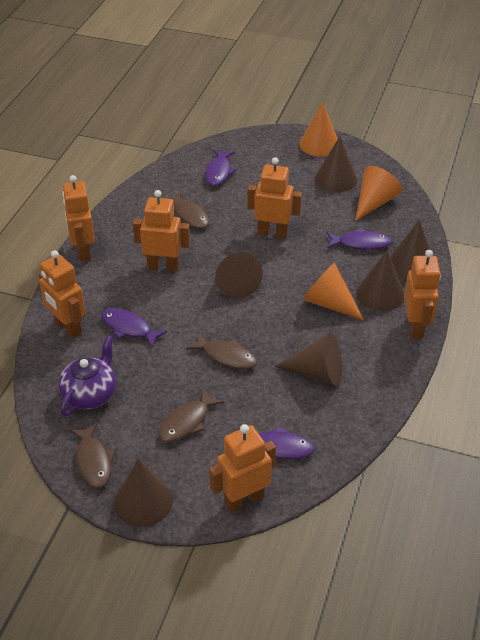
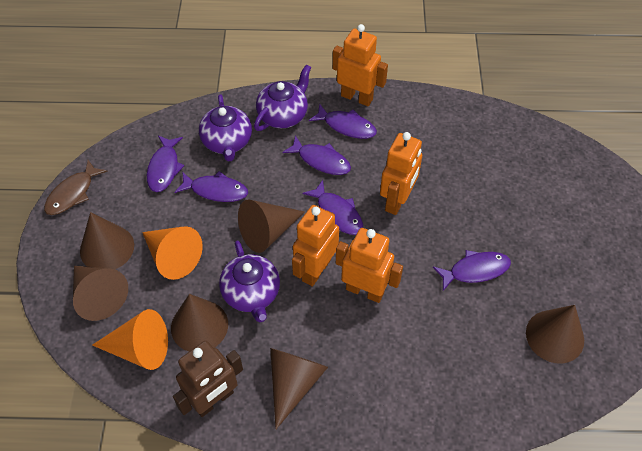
brown fish: [70,423,115,488] [158,389,224,442] [168,192,210,229] [186,332,258,369] = 4 -> [44,160,108,215] = 1
brown robot: none = 0 -> [173,341,243,417] = 1
orange cone: [299,102,338,157] [303,263,364,320] [355,166,402,221] = 3 -> [92,309,168,370] [142,226,203,280] = 2
orange robot: [39,250,85,339] [62,175,95,262] [133,190,190,271] [209,424,276,513] [247,157,302,238] [404,250,441,338] = 6 -> [292,205,339,287] [333,24,388,106] [336,228,403,303] [380,132,422,215] = 4
purple fish: [102,308,167,347] [205,150,236,186] [239,426,315,459] [327,228,392,250] = 4 -> [147,135,184,192] [175,171,248,202] [282,135,351,175] [303,180,363,235] [309,103,377,139] [433,250,511,291] = 6
purple teapot: [58,335,116,416] = 1 -> [199,94,252,162] [219,240,280,322] [254,64,311,131] = 3

